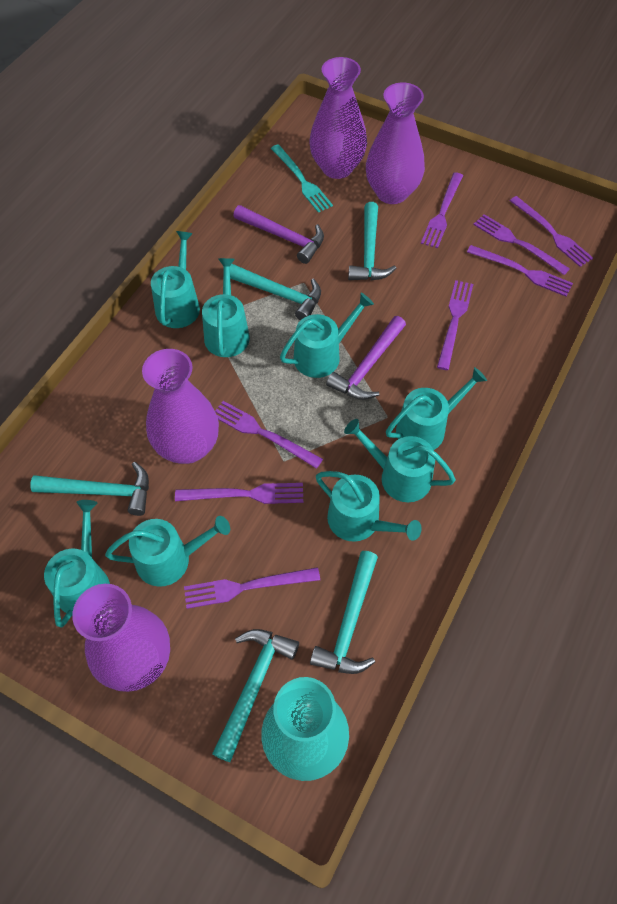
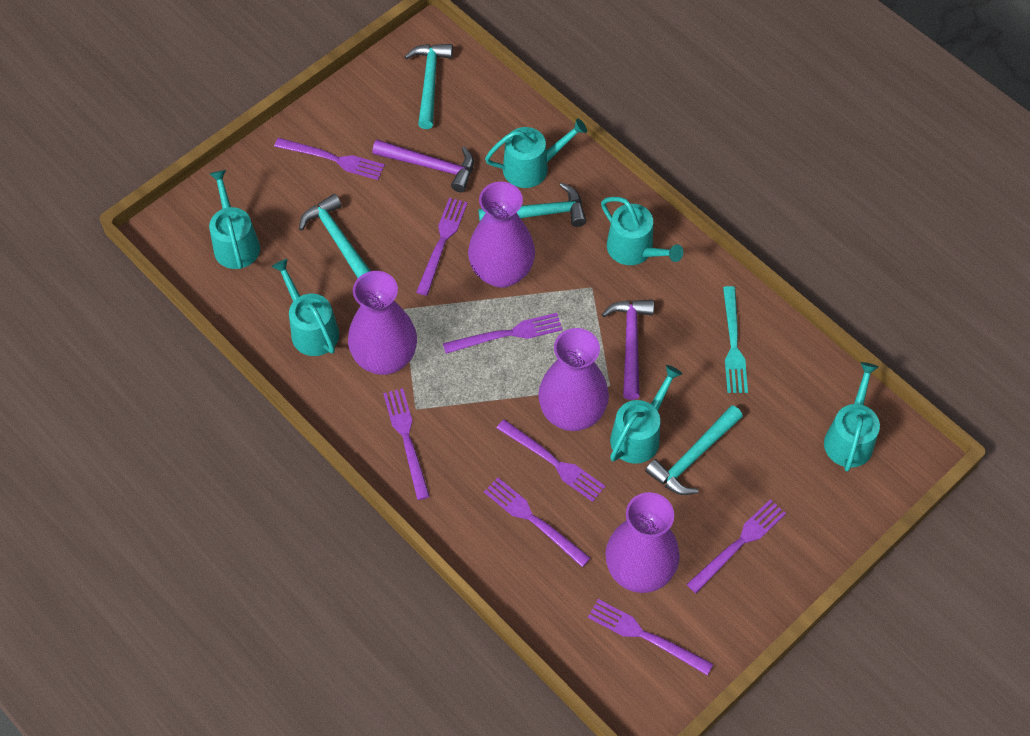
turquoise hammer: [30,462,149,516] [212,629,299,762] [229,264,321,320] [310,551,378,674] [348,202,396,280] = 5 -> [299,194,370,278] [404,44,453,129] [478,182,586,227] [645,405,743,495] = 4
turquoise vase: [261,677,349,781] = 1 -> none = 0
turquoise watering can: [44,500,110,627] [105,516,230,587] [151,231,200,328] [202,258,250,357] [280,293,374,378] [316,471,422,542] [344,419,456,502] [386,367,487,450] = 8 -> [209,170,260,269] [272,259,339,356] [485,119,587,188] [601,197,683,265] [610,365,682,464] [824,362,880,472] = 6

